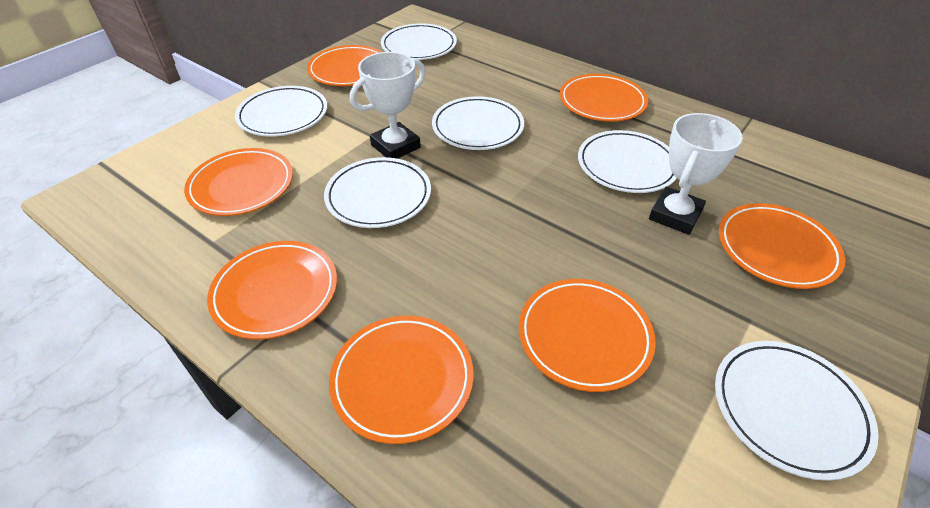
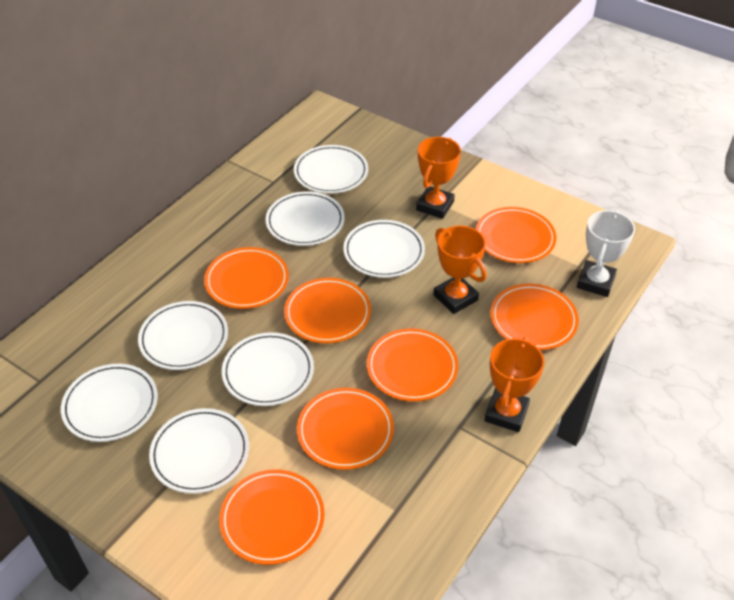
orange trophy: none = 0 -> [416,137,461,219] [433,226,487,314] [484,337,545,432] = 3
white plate: [235,86,327,137] [324,157,431,228] [381,23,457,60] [432,96,524,150] [578,130,677,193] [715,341,879,481] = 6 -> [61,364,158,442] [138,301,228,370] [149,408,249,494] [222,332,314,406] [266,191,345,246] [294,145,368,194] [343,220,425,278] = 7
white trophy: [350,52,426,159] [649,113,743,235] = 2 -> [577,210,635,297] = 1

